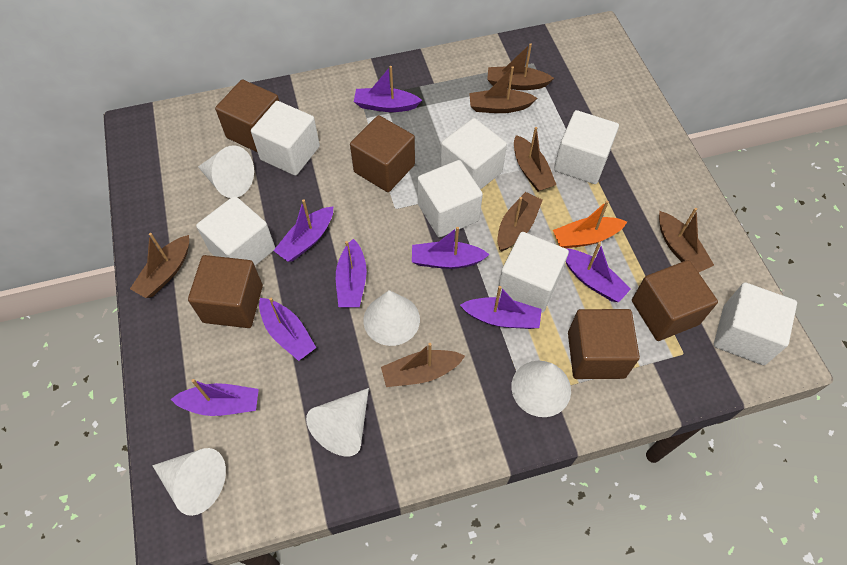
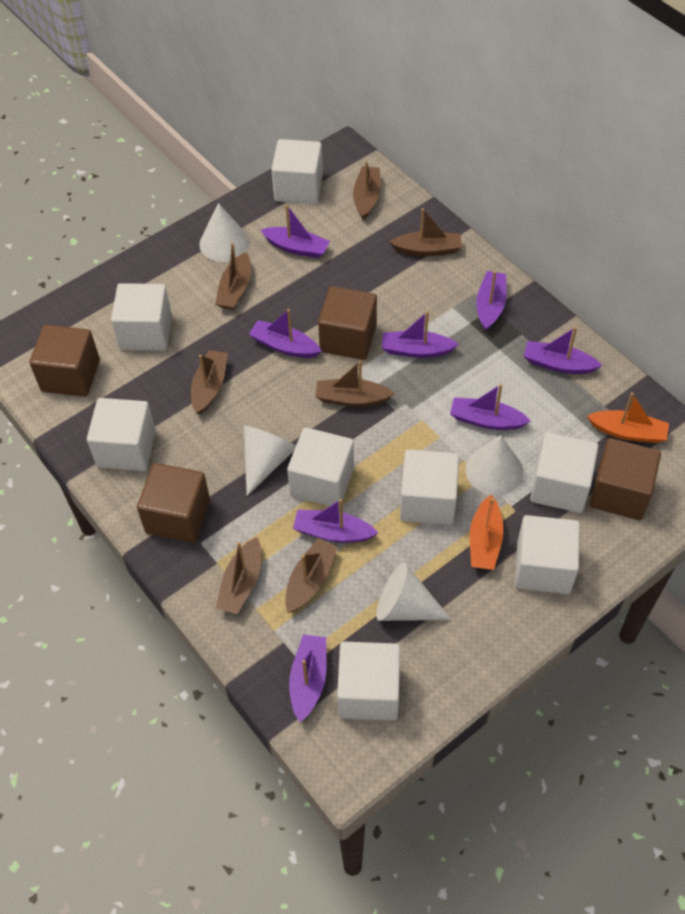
brown cube: [188,255,263,328] [215,79,279,153] [350,115,415,192] [568,309,640,379] [632,260,718,341] = 5 -> [29,325,100,397] [137,463,210,543] [318,286,377,360] [589,438,661,520] = 4
orange boat: [553,201,627,248] = 1 -> [470,495,504,570] [587,392,669,443] = 2
white cone: [152,448,226,516] [198,145,254,198] [306,388,369,456] [364,290,420,346] [511,361,571,417] = 5 -> [199,203,249,262] [244,426,296,496] [376,563,452,621] [465,435,523,496] = 4
white cube: [196,196,275,266] [251,101,320,176] [418,160,483,238] [441,118,507,190] [497,232,569,313] [554,110,619,184] [714,282,797,365] = 7 -> [87,398,156,471] [111,283,172,351] [271,139,323,204] [287,427,354,506] [337,641,400,721] [400,449,459,525] [515,515,580,594] [530,432,599,513] = 8

